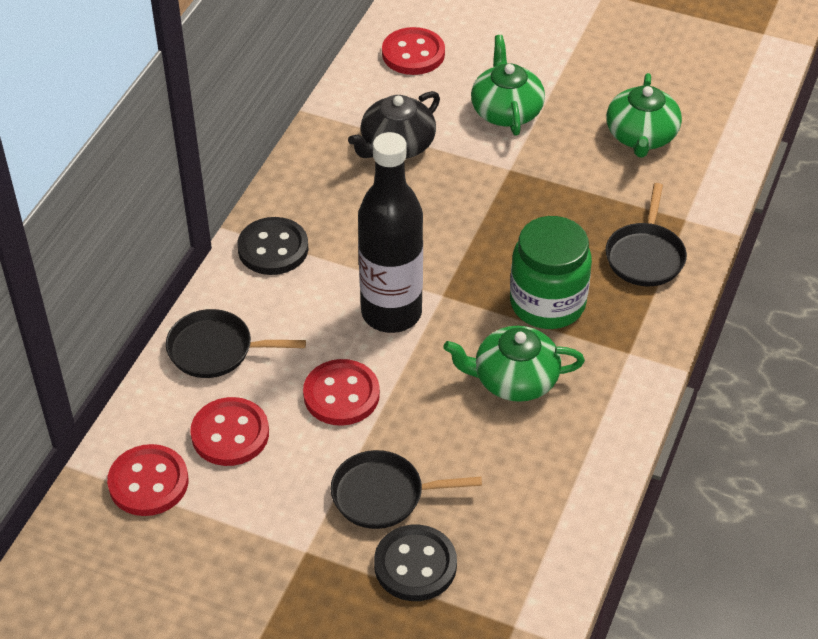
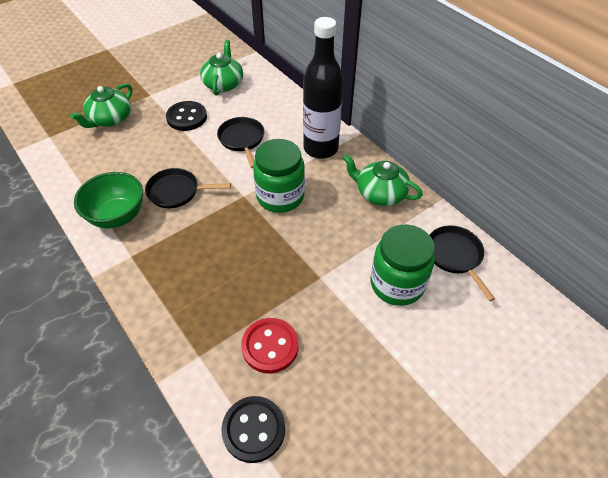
black teapot: [348,91,440,158] = 1 -> none = 0
green bowl: none = 0 -> [74,172,143,229] = 1
green jar: [510,216,592,329] = 1 -> [253,139,305,213] [371,224,435,306] = 2
red button: [107,444,188,516] [190,397,269,466] [303,359,380,426] [382,27,445,75] = 4 -> [241,318,299,373] = 1

